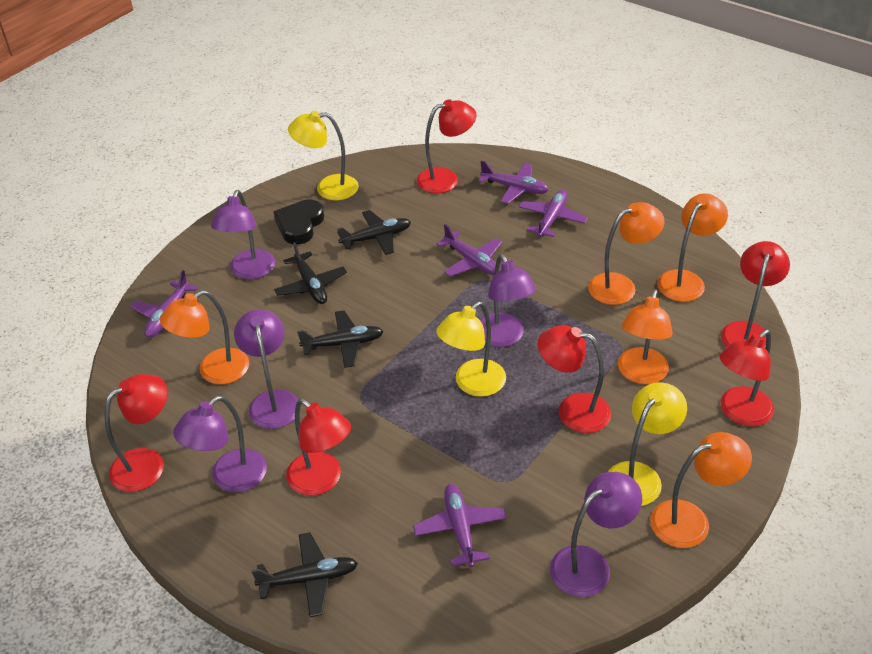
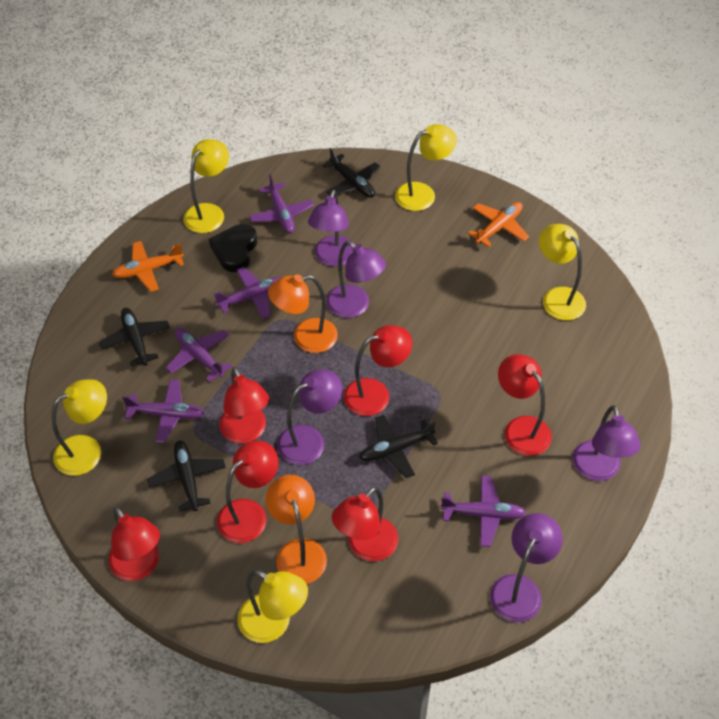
orange lamp: [160,290,249,384] [588,202,665,305] [618,289,673,384] [650,432,752,548] [657,193,728,302] = 5 -> [266,475,327,584] [268,274,338,353] = 2
orange plane: none = 0 -> [112,241,184,292] [468,202,529,247] = 2
yellow lamp: [288,111,359,200] [436,301,506,397] [608,382,687,506] = 3 -> [52,379,107,476] [184,139,229,233] [237,570,308,643] [395,124,457,211] [539,224,586,320] = 5

